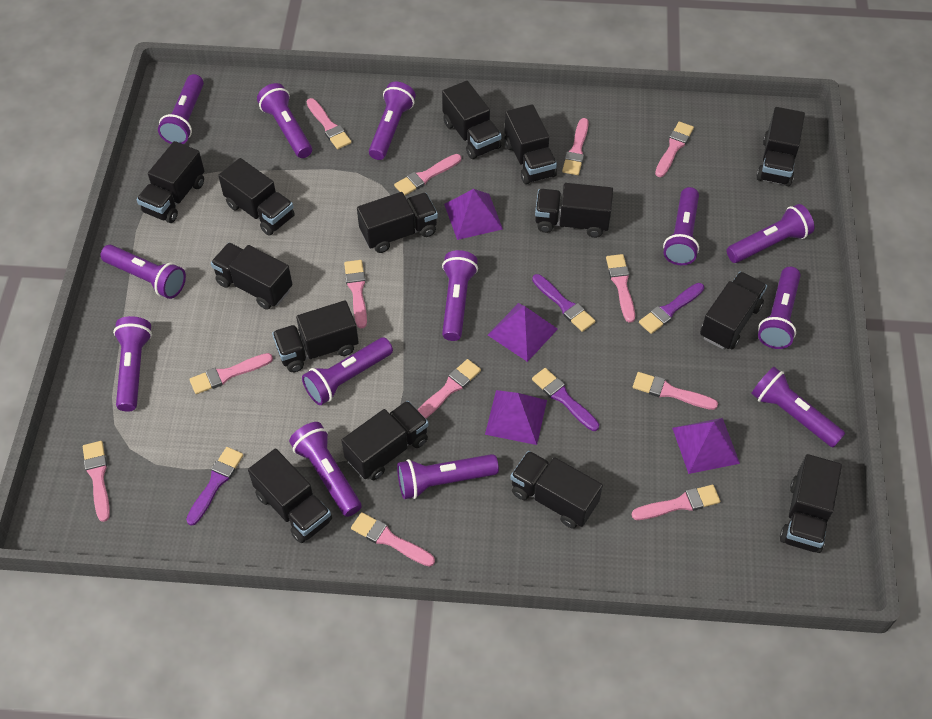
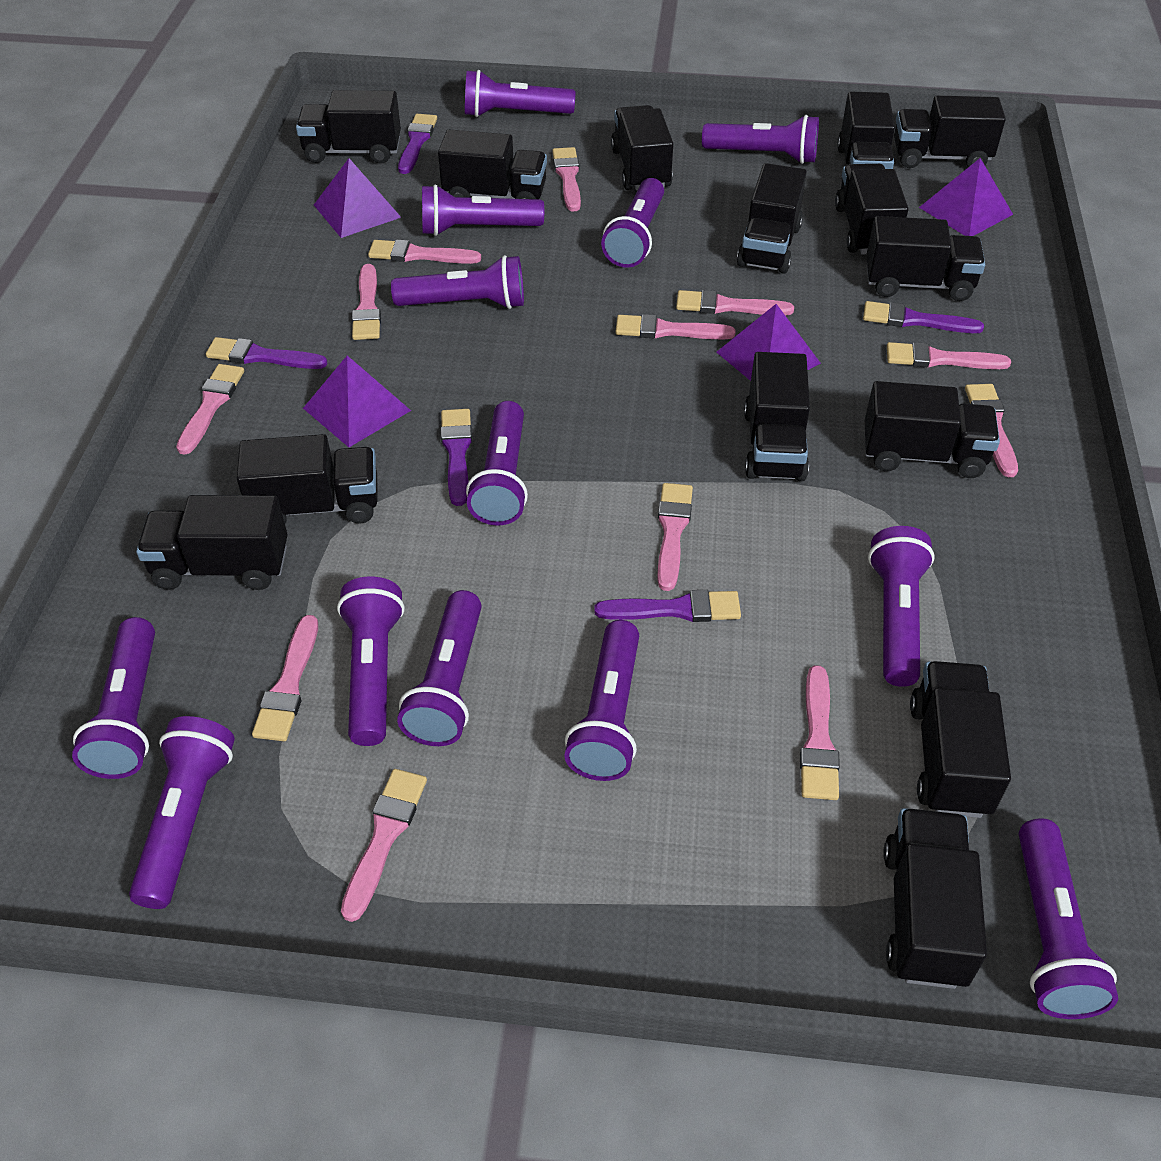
purple brush: [186,447,243,526] [532,274,595,332] [532,368,599,431] [639,283,704,334] = 4 -> [206,337,327,369] [398,114,437,174] [441,409,472,506] [594,590,741,622] [863,301,984,333] = 5

